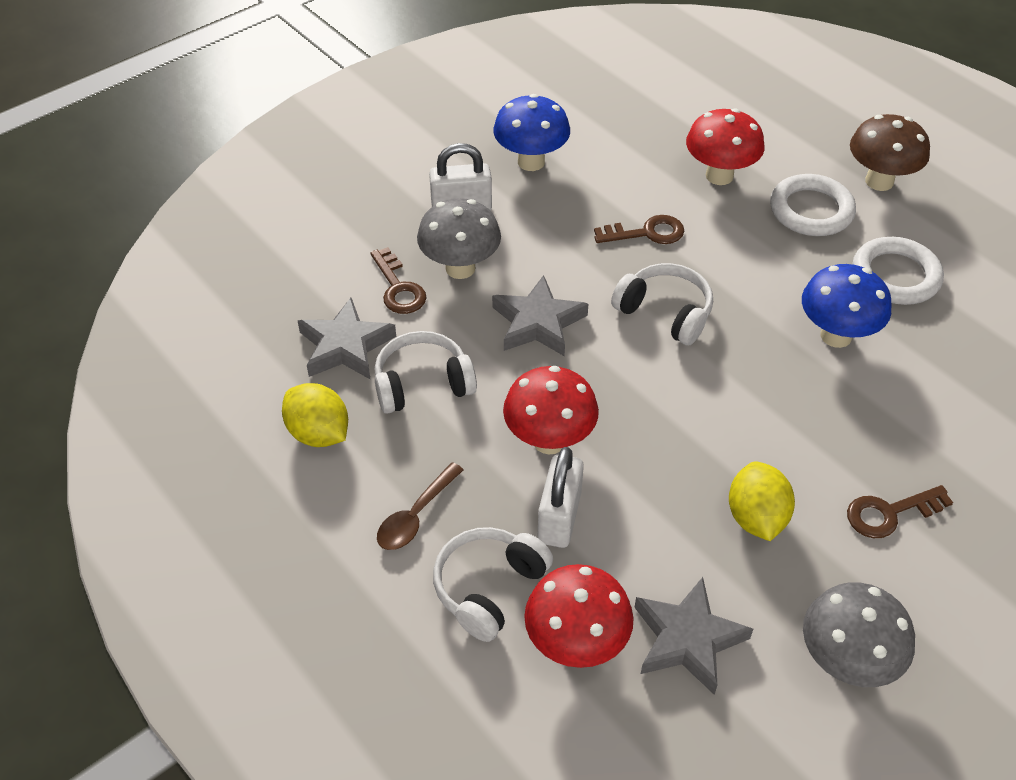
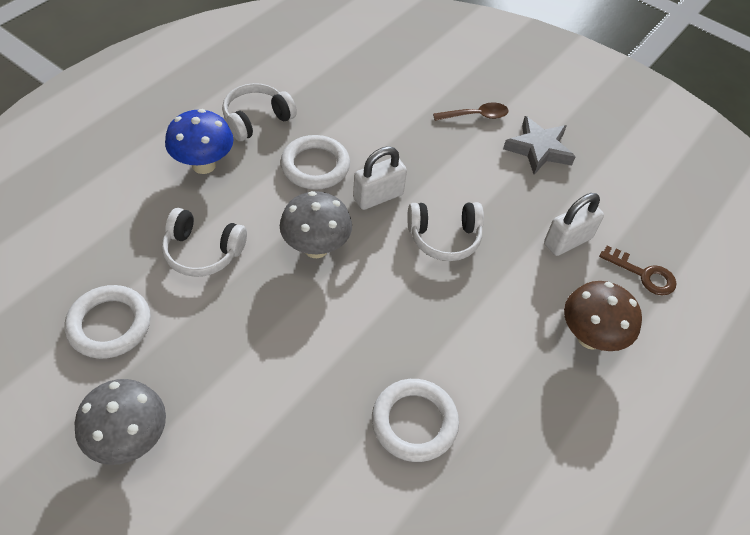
blue mushroom: [493,94,570,171] [802,264,891,348] = 2 -> [165,109,233,174] = 1
brown key: [370,247,426,314] [594,215,684,244] [847,485,953,538] = 3 -> [599,246,677,295] = 1
grey star: [298,298,396,380] [492,275,588,356] [634,577,753,695] = 3 -> [503,116,576,175] = 1
red mushroom: [503,366,599,455] [524,564,634,668] [686,108,765,185] = 3 -> none = 0
white ring: [770,174,856,236] [853,237,944,305] = 2 -> [65,285,151,359] [280,135,350,190] [372,379,459,462] = 3
yellow lemon: [282,383,348,447] [729,461,795,541] = 2 -> none = 0

